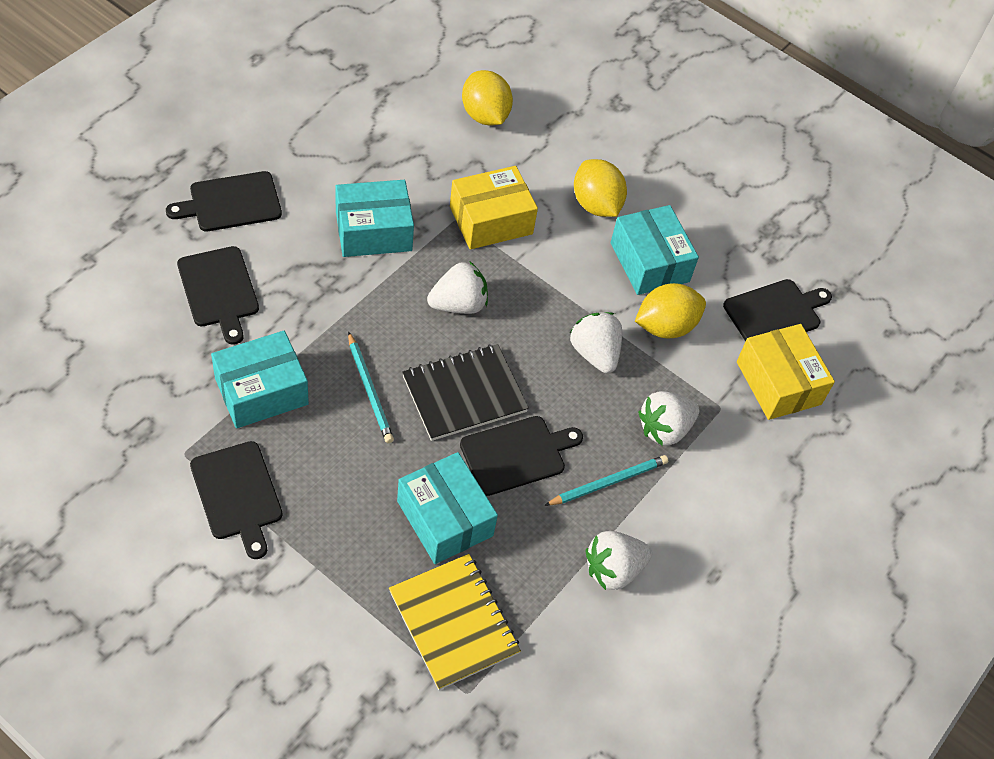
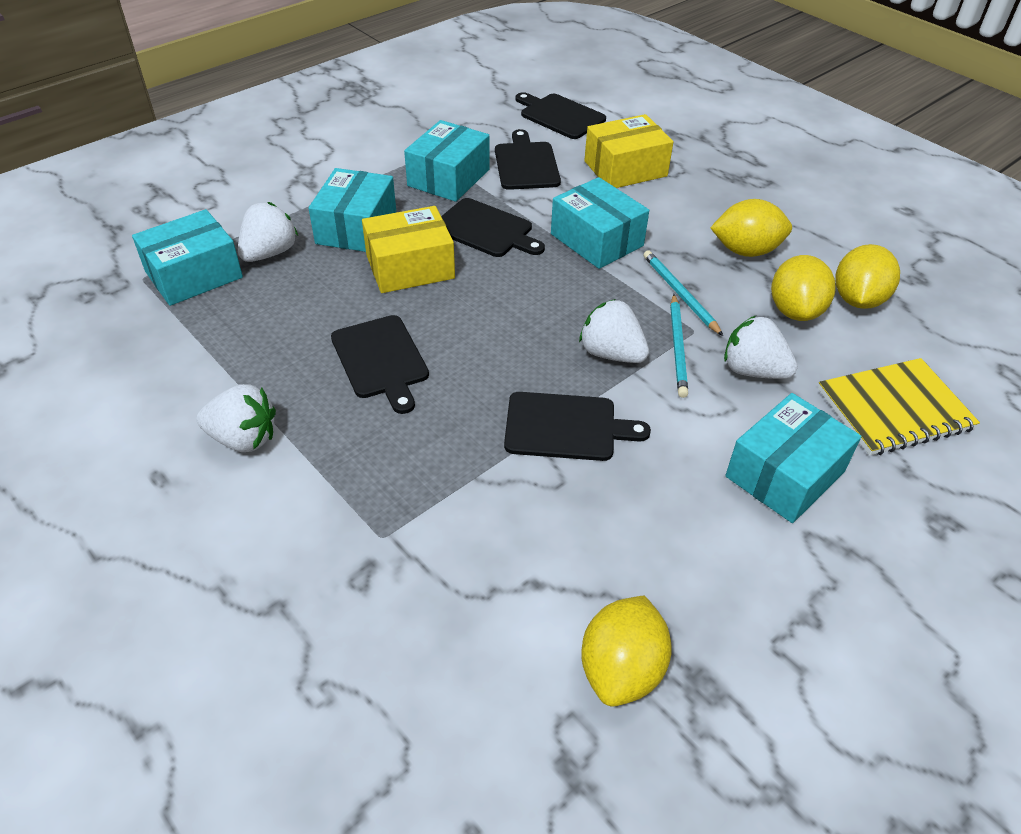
black notebook: [402,344,529,441] = 1 -> none = 0
turquoise box: [211,331,309,428] [335,180,414,257] [397,452,498,564] [611,205,699,295] = 4 -> [132,209,243,306] [309,168,396,252] [404,120,489,202] [551,177,649,269] [725,393,861,523] = 5
yellow lemon: [462,70,513,125] [574,159,627,217] [635,283,706,338] = 3 -> [581,595,672,707] [710,199,792,257] [771,255,835,321] [836,244,900,309] = 4

